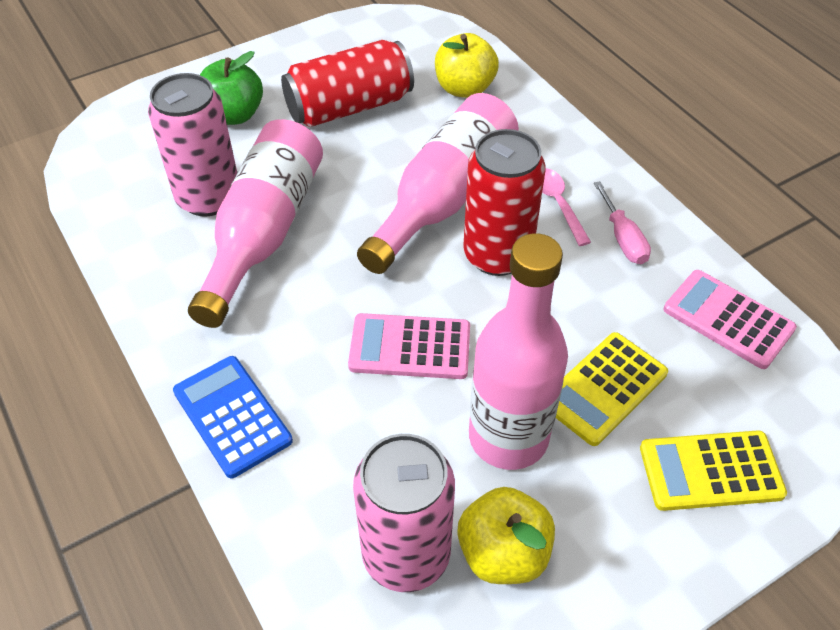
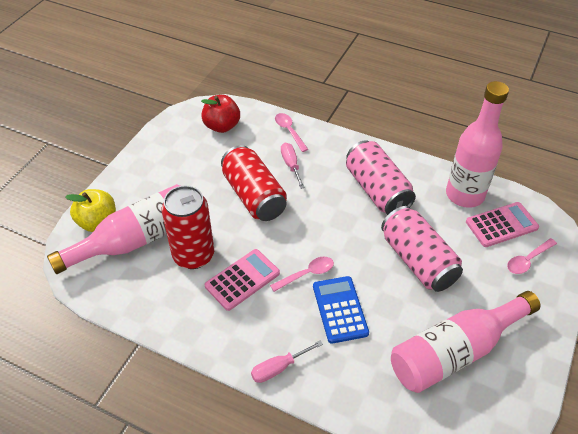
green apple: [200,51,263,125] = 1 -> none = 0
pink screwdriver: [594,181,651,264] = 1 -> [251,340,323,383] [281,143,305,189] = 2
pink spoon: [542,168,591,246] = 1 -> [270,257,334,292] [275,113,308,152] [507,238,557,274] = 3
red apple: none = 0 -> [201,95,240,133] = 1
yellow apple: [435,33,499,98] [457,487,555,584] = 2 -> [65,189,116,232] = 1
yellow calculator: [556,332,668,446] [640,430,787,511] = 2 -> none = 0

